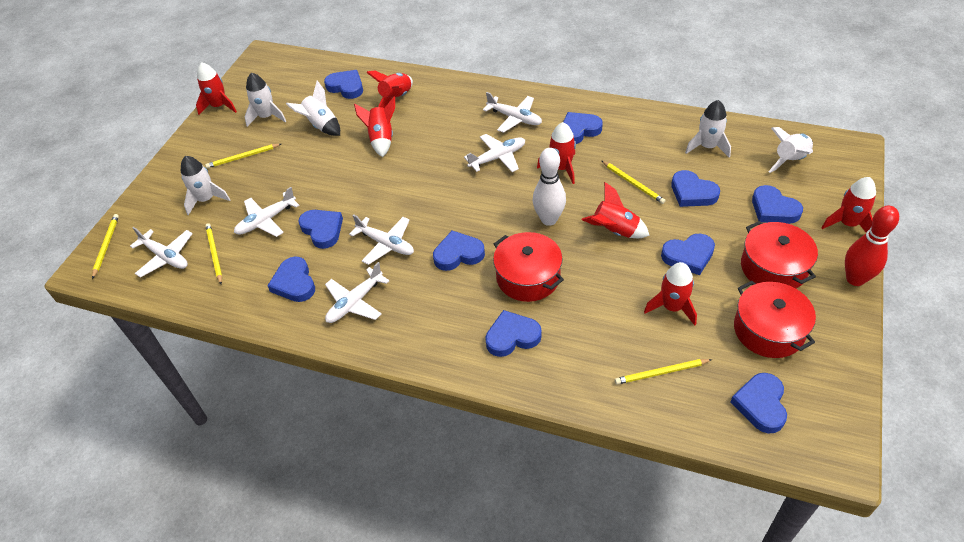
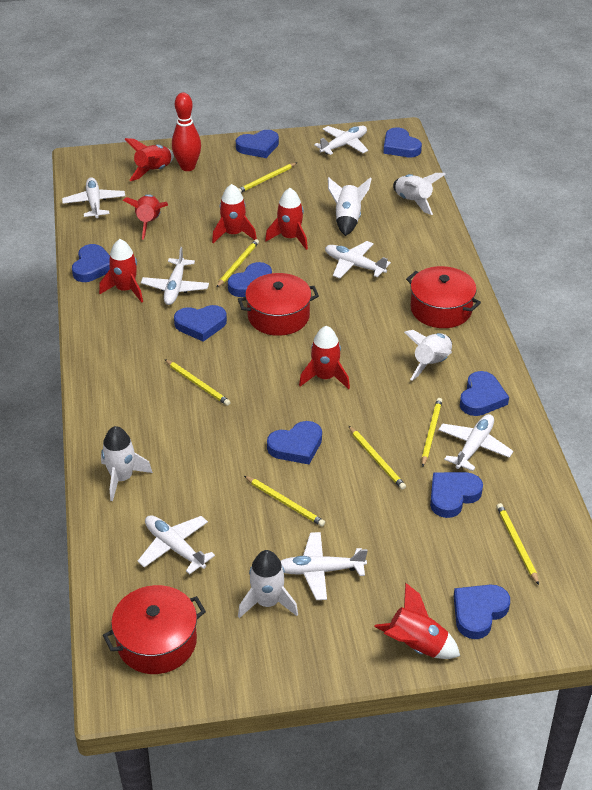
blue heart: [267,257,315,302] [298,210,343,249] [324,70,363,99] [433,231,485,271] [485,310,542,357] [563,112,603,144] [661,234,715,275] [671,170,720,207] [731,373,787,434] [752,185,803,224] = 10 -> [72,244,110,282] [174,305,227,342] [228,262,272,297] [236,130,279,158] [267,421,322,464] [383,128,422,157] [430,472,483,518] [454,585,510,639] [460,371,509,416] = 9
white bowling pin: [533,148,566,226] = 1 -> none = 0
white plane: [130,227,193,278] [234,187,300,237] [325,262,389,323] [349,214,414,265] [464,134,525,172] [483,92,542,133] = 6 -> [62,177,125,218] [137,515,215,575] [141,247,209,305] [281,532,368,600] [314,126,368,155] [325,241,391,279] [438,414,513,471] = 7
yellow pencil: [92,214,119,279] [205,144,281,168] [205,223,222,284] [602,161,665,204] [615,359,712,385] = 5 -> [164,359,231,406] [216,239,259,288] [238,163,297,193] [244,476,325,527] [349,426,406,490] [422,398,442,467] [497,503,539,585] = 7

